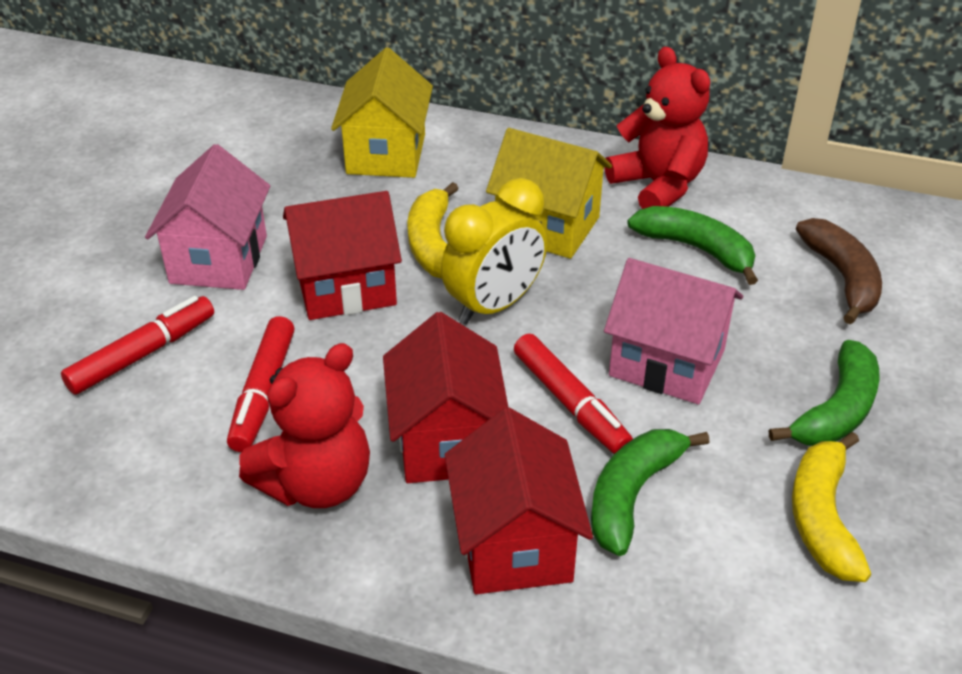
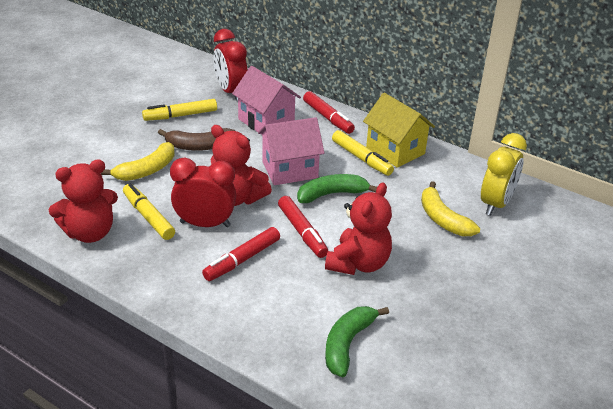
green banana: [591,429,710,556] [627,206,758,285] [769,340,880,446] = 3 -> [297,174,377,203] [325,306,389,377] = 2
red clock: none = 0 -> [170,158,236,227] [213,29,248,101] = 2
red house: [283,191,402,320] [383,312,508,483] [445,407,593,594] = 3 -> none = 0
red teddy bear: [239,343,370,508] [605,47,710,209] = 2 -> [49,159,118,243] [211,125,272,206] [325,183,392,275] = 3
yellow house: [331,48,433,178] [486,128,612,259] = 2 -> [363,93,435,168] = 1
yellow marker: none = 0 -> [123,183,175,240] [142,99,217,121] [332,130,394,176] = 3

